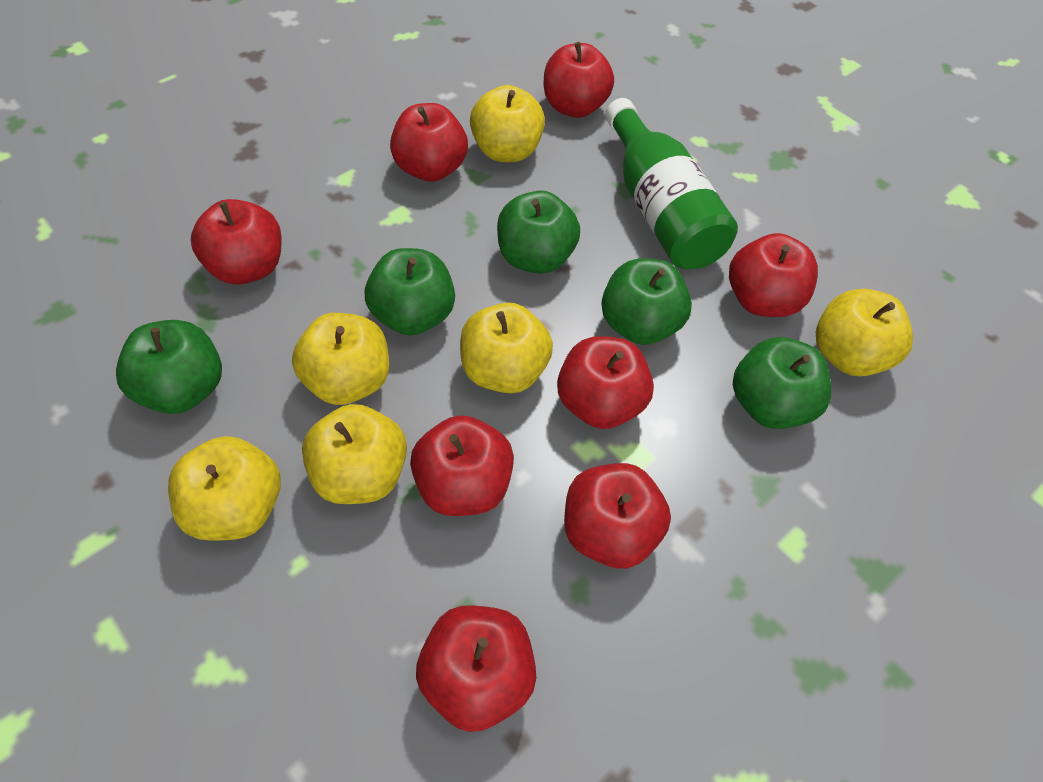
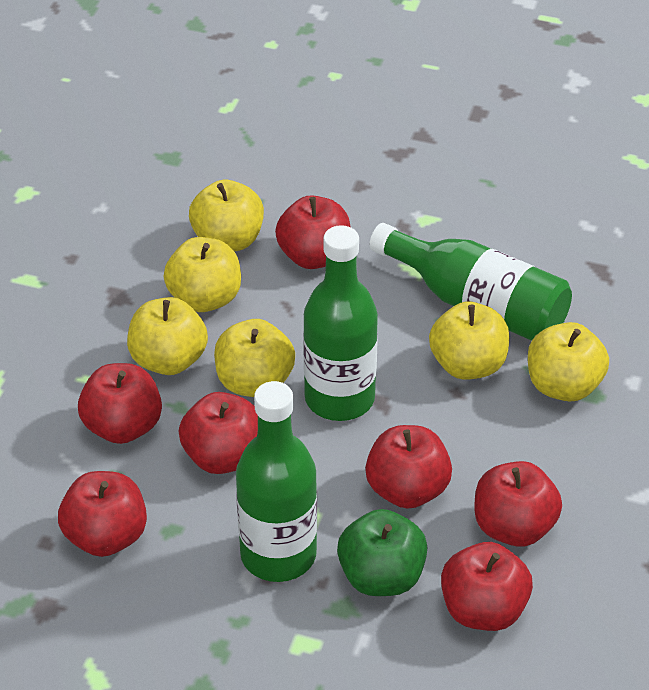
green apple: [116,320,222,414] [365,248,455,335] [497,191,580,274] [601,258,692,345] [733,337,831,429] = 5 -> [337,509,427,596] = 1
green bottle: [605,98,738,269] = 1 -> [236,381,317,582] [303,225,378,421] [369,223,572,341] = 3
red apple: [191,199,282,285] [390,103,468,182] [410,415,514,516] [416,605,536,732] [544,42,614,118] [557,336,654,429] [564,463,671,569] [729,233,818,317] = 8 -> [58,471,147,557] [78,363,162,444] [179,392,258,474] [275,195,351,269] [365,425,452,509] [441,542,533,631] [474,461,562,547] = 7

